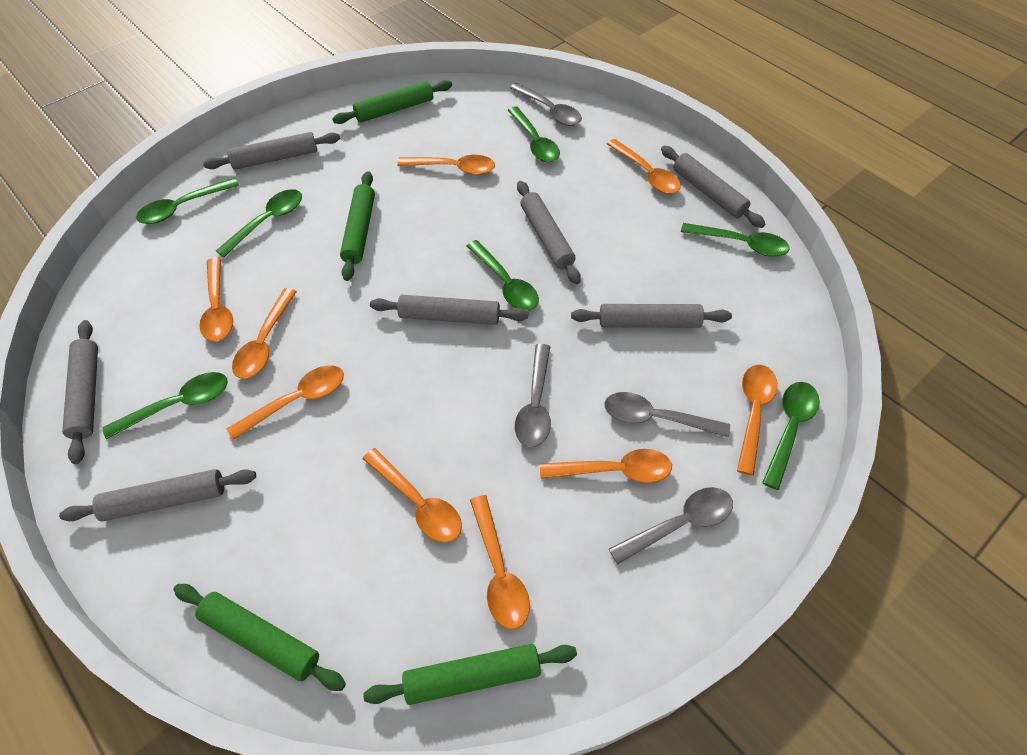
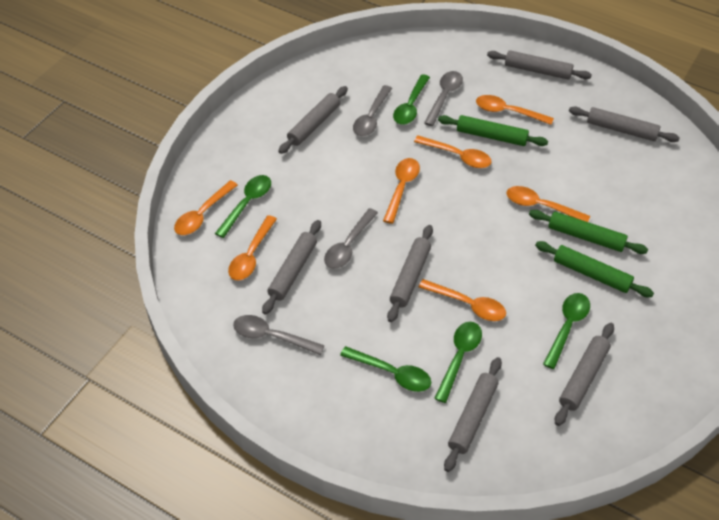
green rolling pin: [173,584,346,691] [332,80,452,124] [340,171,375,281] [363,644,577,705] = 4 -> [438,115,548,146] [529,210,648,254] [535,241,654,297] = 3
green spoon: [102,372,228,439] [136,178,239,224] [216,189,302,257] [467,240,539,311] [508,106,560,162] [681,223,790,257] [762,382,820,490] = 7 -> [215,175,271,238] [340,346,431,392] [393,74,430,125] [434,322,482,403] [543,293,590,369] = 5
orange spoon: [199,258,233,341] [227,365,344,440] [232,288,297,379] [362,448,462,543] [397,155,495,175] [470,495,530,629] [540,449,672,483] [607,139,681,194] [737,365,778,475] = 9 -> [174,180,238,235] [228,215,277,281] [383,158,420,224] [414,135,492,168] [419,279,506,321] [476,95,554,125] [506,186,590,222] = 7

